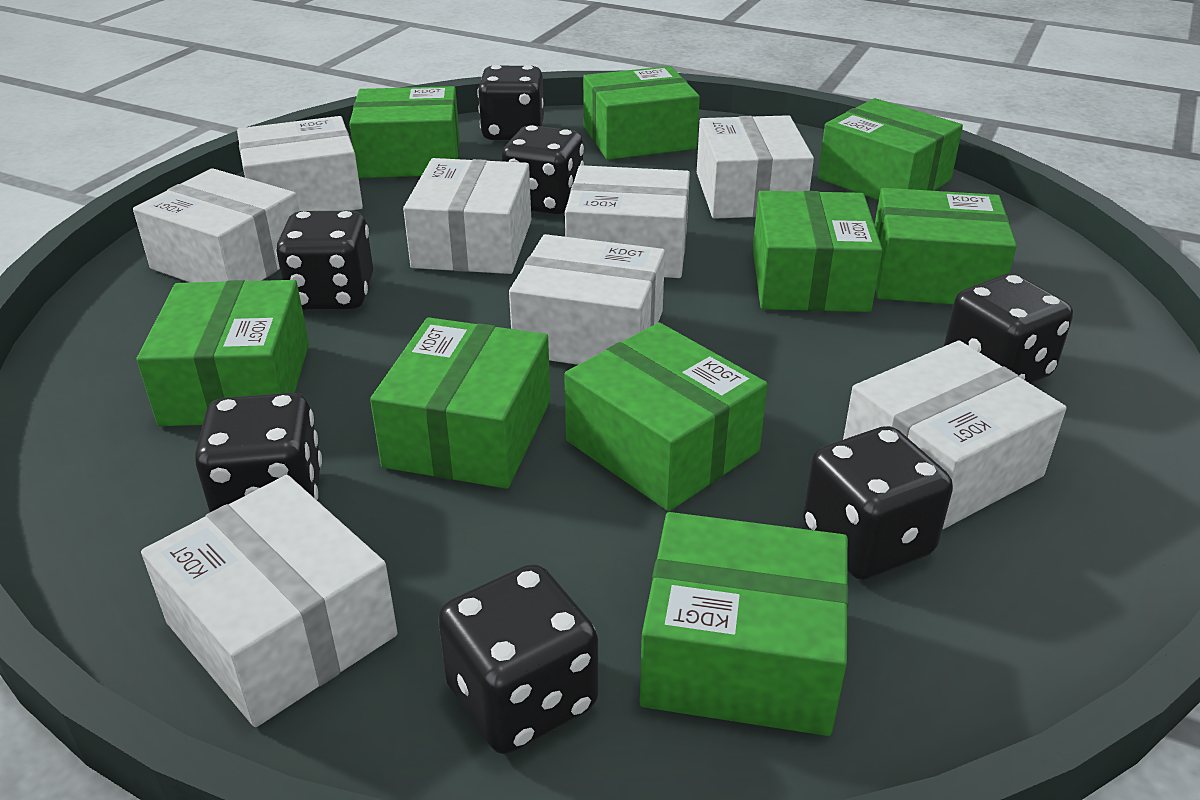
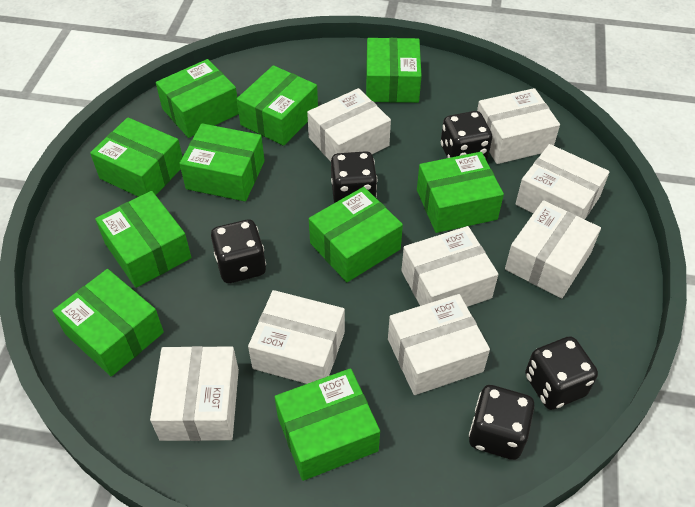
black dice: [195,393,322,512] [276,211,373,310] [438,564,598,754] [477,65,544,140] [502,125,584,214] [803,426,953,580] [944,274,1073,384] = 7 -> [211,220,266,283] [331,151,377,203] [441,111,492,160] [469,385,535,460] [525,336,598,410] = 5
green box: [137,280,309,426] [349,86,460,178] [370,317,550,489] [564,323,767,511] [583,66,700,160] [639,512,849,736] [753,191,882,312] [818,98,963,200] [875,188,1017,304] = 9 -> [53,269,164,376] [90,117,182,197] [95,191,191,288] [156,59,239,138] [179,123,265,202] [237,65,318,146] [275,368,380,481] [309,187,403,282] [366,38,422,103] [417,152,504,233] = 10

